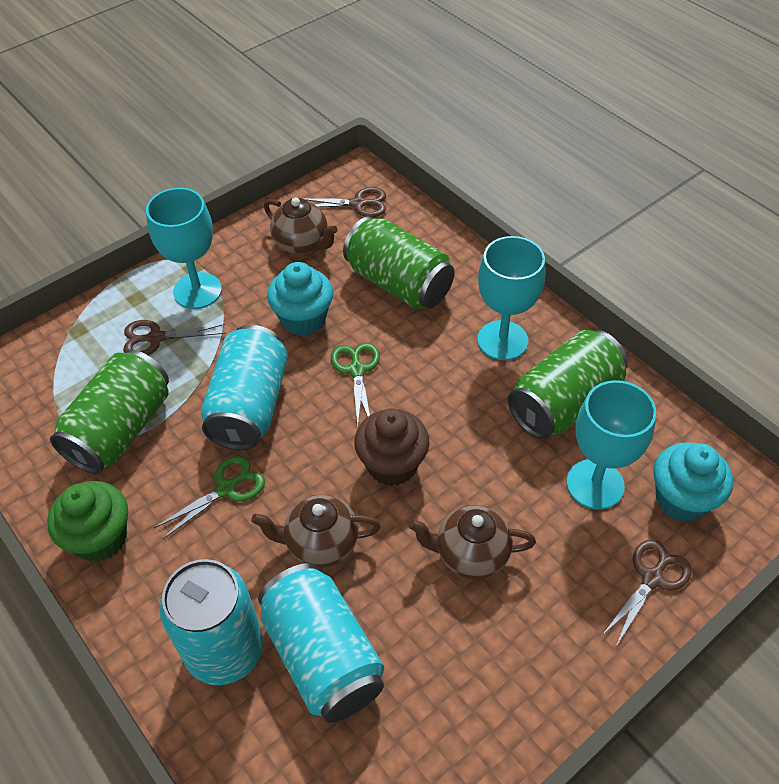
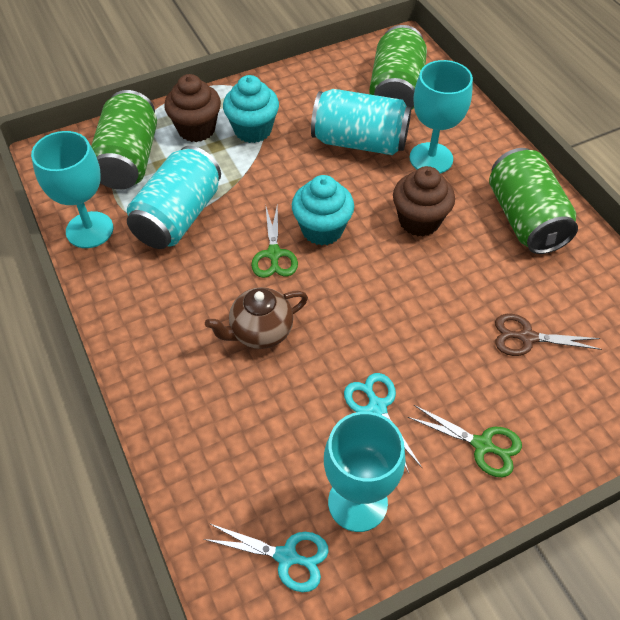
brown cupcake: [354,408,429,486] = 1 -> [164,74,221,142] [393,166,455,237] = 2
brown scissors: [123,320,226,355] [302,187,386,217] [602,540,691,646] = 3 -> [495,314,602,356] = 1
brown teapot: [251,495,381,568] [264,197,338,254] [408,505,536,579] = 3 -> [205,287,308,349] = 1
green cupcake: [47,481,128,562] = 1 -> none = 0
turquoise can: [159,559,263,685] [201,325,288,450] [258,563,384,723] = 3 -> [127,146,221,249] [311,89,411,155] = 2
turquoise scissors: none = 0 -> [204,523,329,592] [344,373,422,473] = 2

